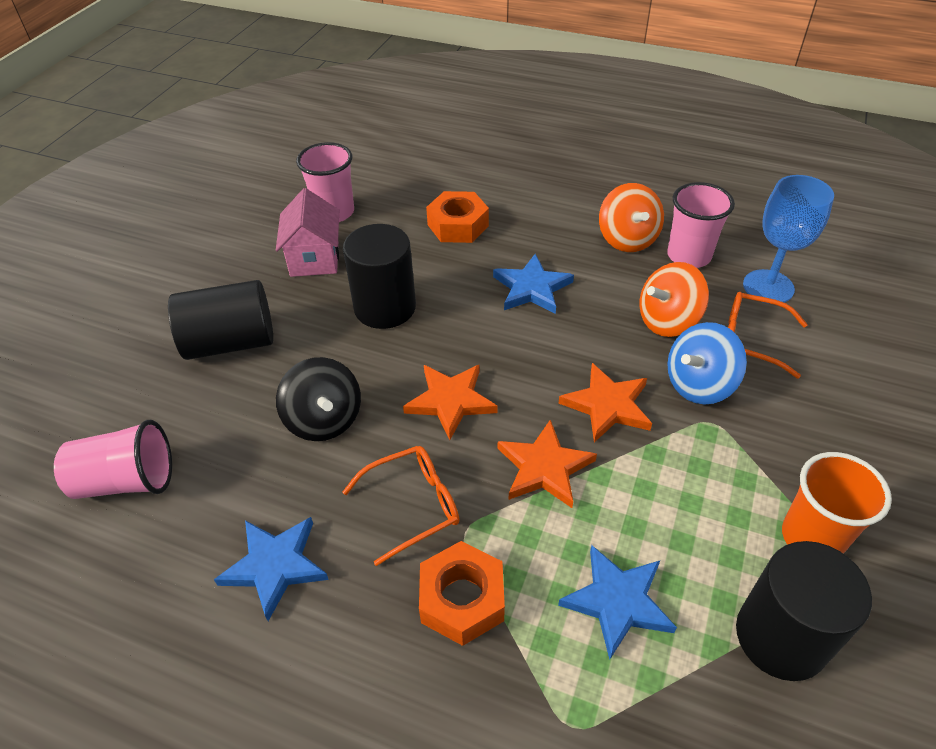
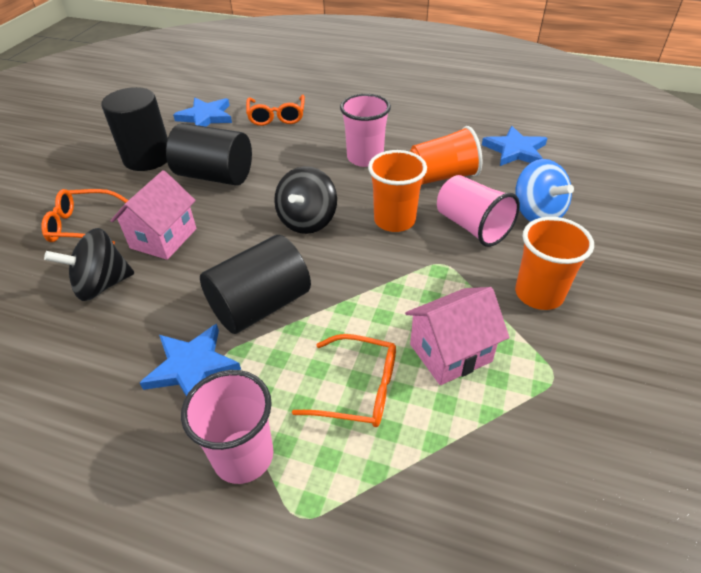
black spinning top: [276,357,361,441] = 1 -> [44,228,134,301] [274,166,337,234] = 2
blue goblet: [743,175,834,304] = 1 -> none = 0
orange cup: [782,452,892,554] = 1 -> [368,150,427,232] [409,126,482,185] [515,217,594,310] = 3
orange glasses: [343,446,460,566] [728,292,808,379] = 2 -> [42,189,128,244] [246,95,305,126] [292,334,396,427] = 3
orange nut: [419,541,505,646] [426,191,489,243] = 2 -> none = 0
orange spinning top: [599,183,664,252] [639,262,709,337] = 2 -> none = 0
orange star: [403,365,498,440] [498,420,597,508] [558,363,652,442] = 3 -> none = 0
pink house: [276,188,339,277] = 1 -> [111,170,197,260] [405,287,509,385] = 2

